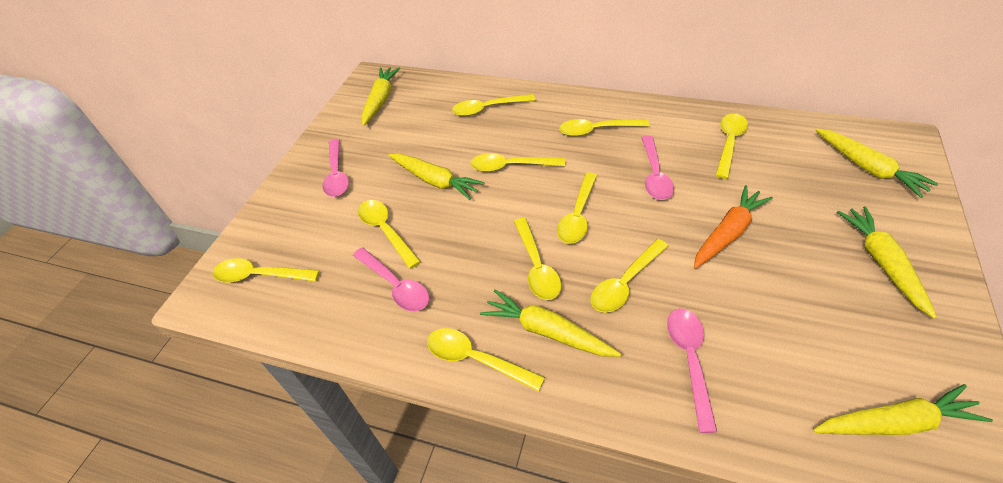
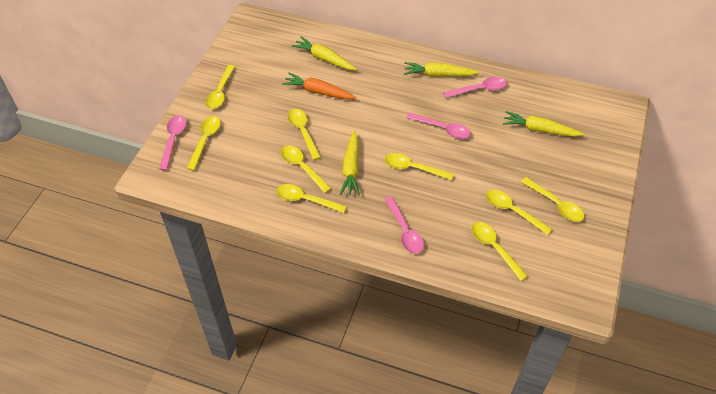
yellow carrot: [362,67,400,126] [388,154,484,200] [480,290,621,357] [813,384,993,435] [816,129,938,198] [837,206,937,319] = 6 -> [291,36,357,70] [340,130,360,196] [404,62,480,76] [503,111,584,137] = 4
yellow spoon: [212,258,320,283] [358,200,421,269] [427,328,545,391] [452,94,535,116] [470,153,565,172] [514,218,561,300] [557,173,597,244] [559,119,650,136] [590,239,668,313] [715,113,748,179] = 10 -> [187,116,220,171] [205,65,236,109] [276,184,347,213] [281,145,331,193] [287,109,321,160] [385,153,454,180] [472,222,528,281] [486,190,552,235] [521,177,584,222] = 9

